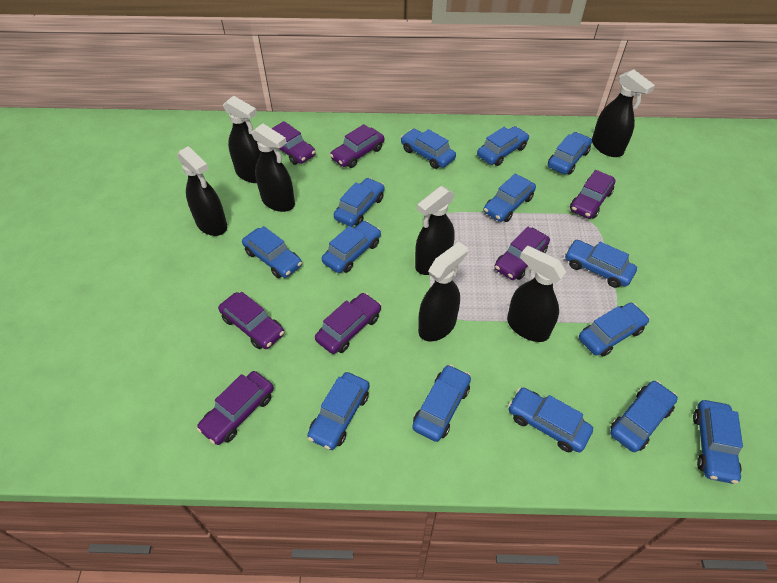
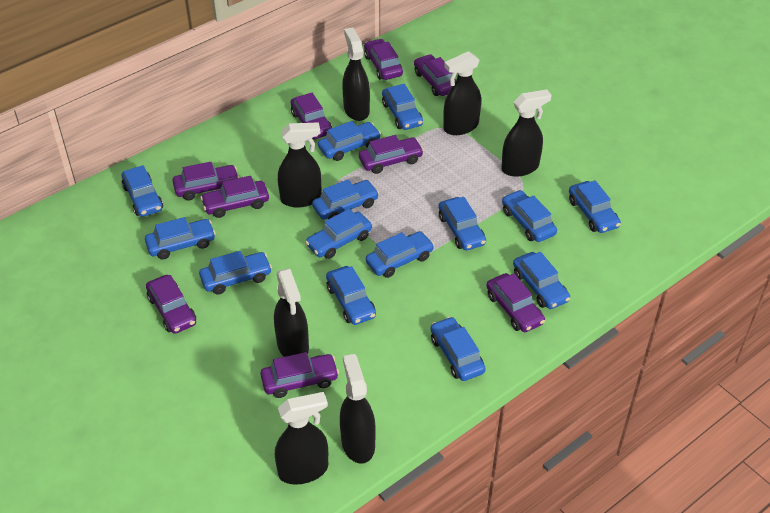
purple car: [197,371,274,445] [218,292,284,349] [271,121,316,165] [315,293,381,354] [330,124,384,168] [494,226,550,280] [570,170,615,219] = 7 -> [146,275,196,334] [172,162,240,201] [200,176,269,218] [260,352,339,398] [291,93,332,139] [359,135,424,174] [364,39,403,80] [414,54,456,96] [487,273,545,332] = 9

